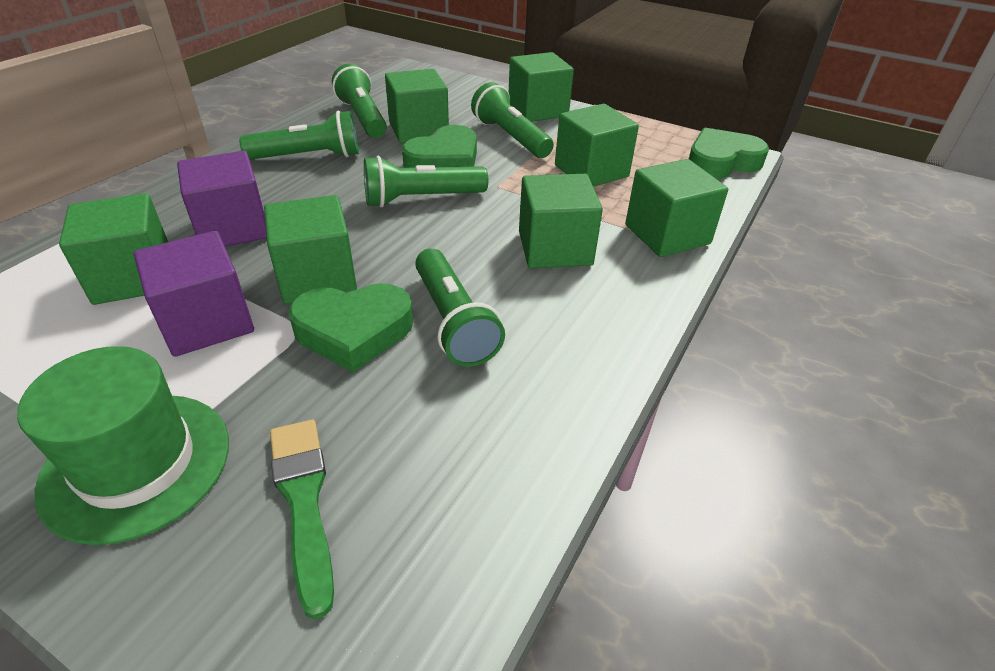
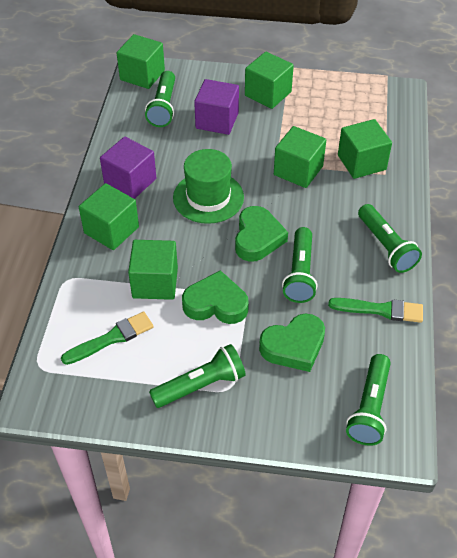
green brush: [270,420,334,619] = 1 -> [61,311,154,365] [328,298,423,323] = 2
green cube: [59,193,168,305] [264,195,357,304] [385,69,449,143] [509,52,574,122] [519,174,603,268] [555,104,639,187] [625,159,728,257] = 7 -> [79,183,139,250] [117,34,165,89] [128,240,178,300] [245,52,294,109] [274,126,326,188] [338,119,392,179] = 6

